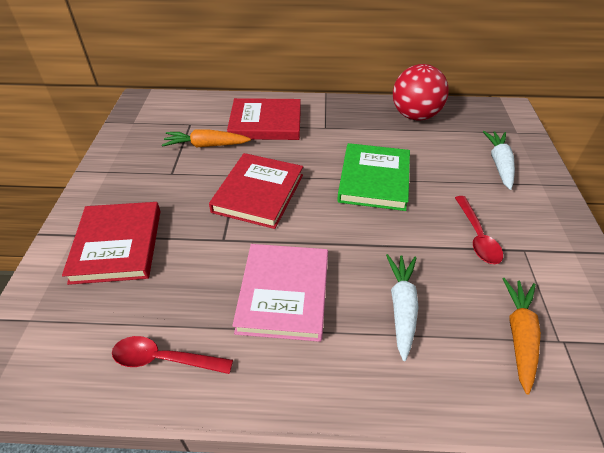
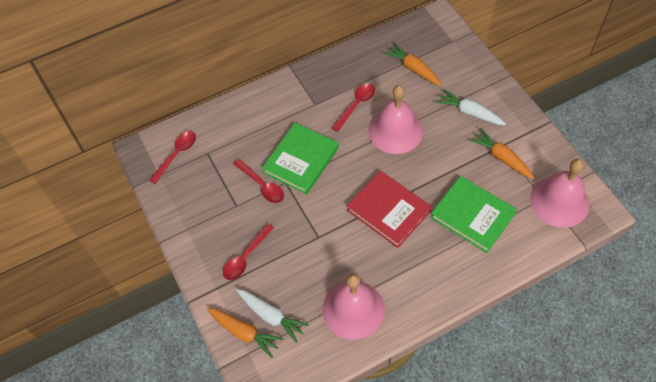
green book: [337,143,410,211] = 1 -> [262,123,339,194] [430,176,517,253] = 2
orange carrot: [162,129,251,148] [503,278,541,395] = 2 -> [207,308,283,358] [383,42,442,86] [469,128,534,179] = 3
pink bell: none = 0 -> [322,274,385,340] [368,85,423,154] [530,159,589,228] = 3
pink book: [232,244,328,342] = 1 -> none = 0
red ball: [393,64,449,121] = 1 -> none = 0
red book: [62,202,161,285] [209,153,303,229] [227,98,301,140] = 3 -> [347,171,432,248] = 1
red spoon: [112,336,233,374] [455,196,503,264] = 2 -> [149,131,196,184] [223,223,274,280] [233,159,284,203] [332,84,375,132] = 4

